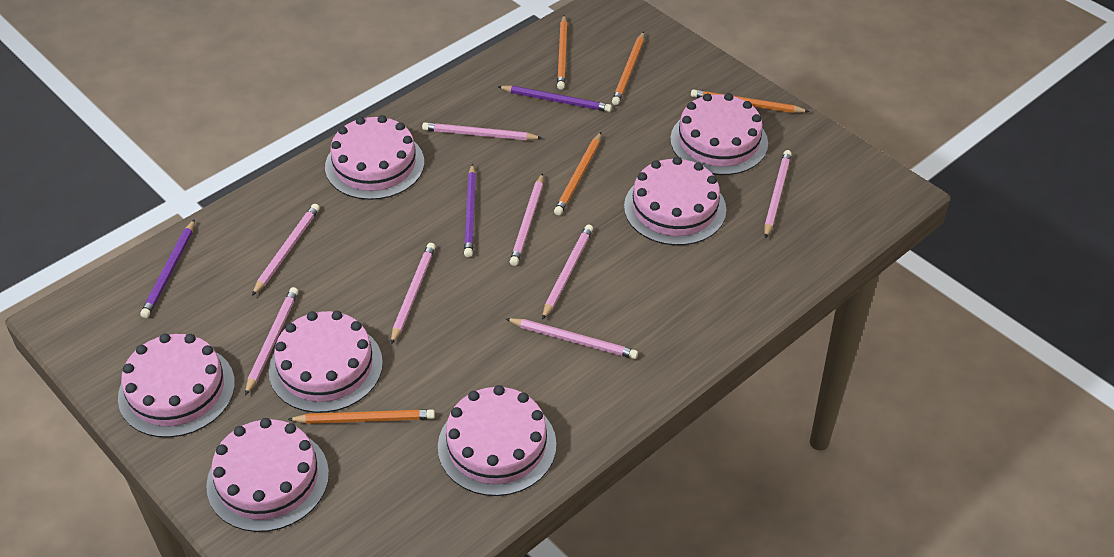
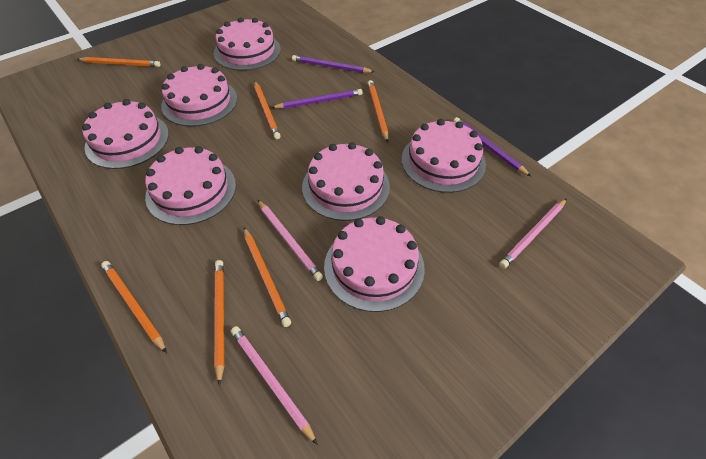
orange pencil: [287,409,435,424] [554,132,601,215] [557,15,567,90] [612,31,644,105] [691,89,810,113] = 5 -> [77,57,160,67] [101,261,167,353] [214,260,224,386] [244,227,291,327] [254,81,281,139] [368,80,389,142] = 6
pink pencil: [245,287,298,396] [252,204,320,296] [391,243,435,344] [422,122,542,140] [506,318,638,359] [510,173,543,266] [542,224,593,320] [764,150,792,238] = 8 -> [231,326,318,445] [258,200,323,281] [499,198,567,269] = 3

